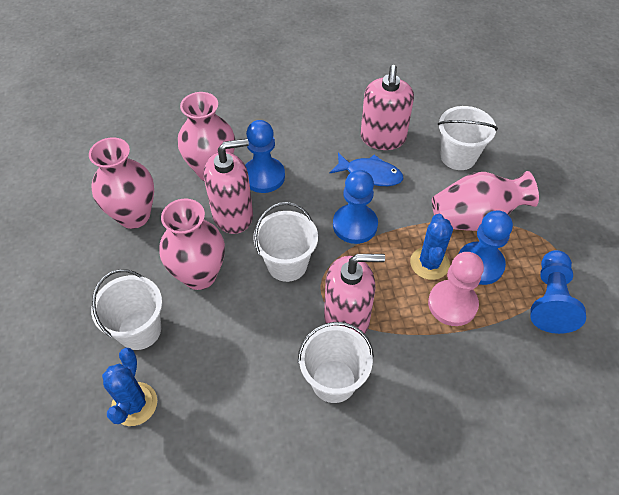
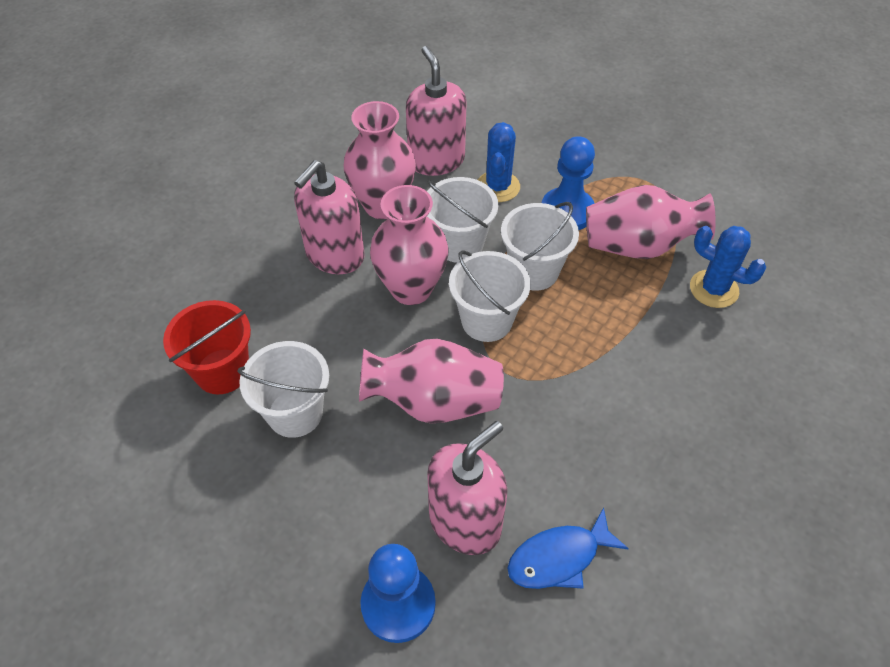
blue pawn: [245,120,285,193] [333,170,378,244] [459,211,513,285] [530,250,586,334] = 4 -> [360,544,436,643] [542,136,595,230] = 2
pink pawn: [428,252,484,326] = 1 -> none = 0
red bucket: none = 0 -> [163,300,251,394] = 1

